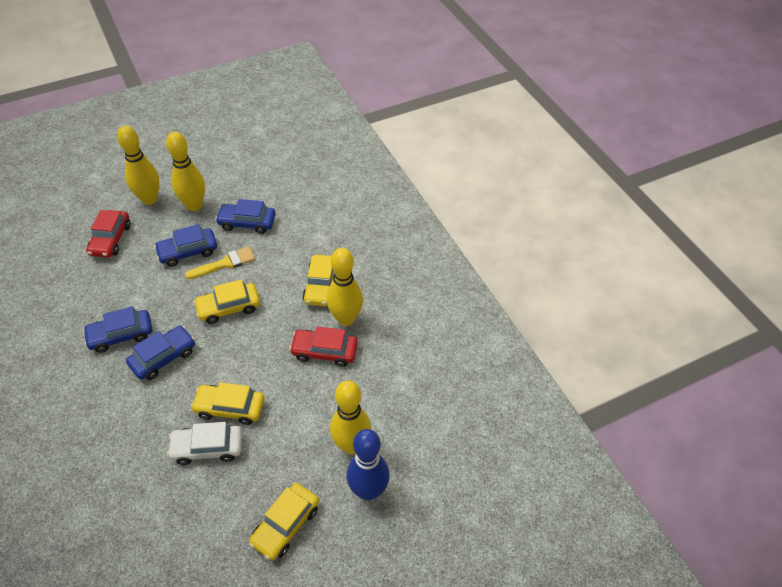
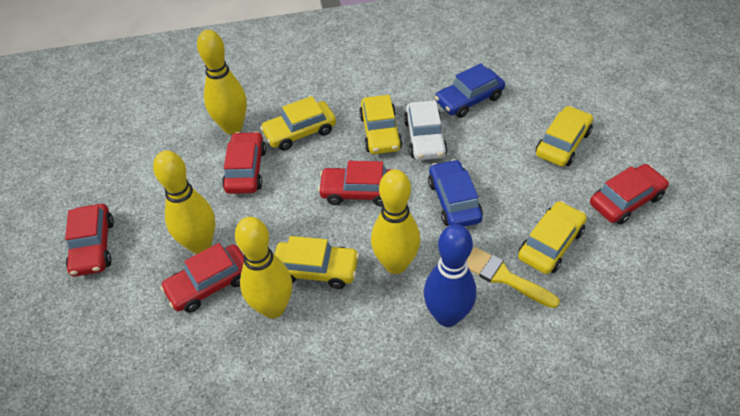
blue car: [83,306,152,353] [126,326,195,380] [154,224,217,267] [215,199,276,234] = 4 -> [428,159,483,227] [435,63,505,118] = 2
red car: [86,210,131,258] [289,326,358,367] = 2 -> [65,204,114,277] [160,243,244,313] [222,131,266,194] [318,161,390,206] [590,164,669,225] = 5
yellow car: [191,382,264,425] [194,279,260,324] [249,483,319,560] [303,255,334,306] = 4 -> [260,96,336,151] [274,236,359,289] [359,95,402,154] [518,201,587,274] [536,106,593,166] = 5

